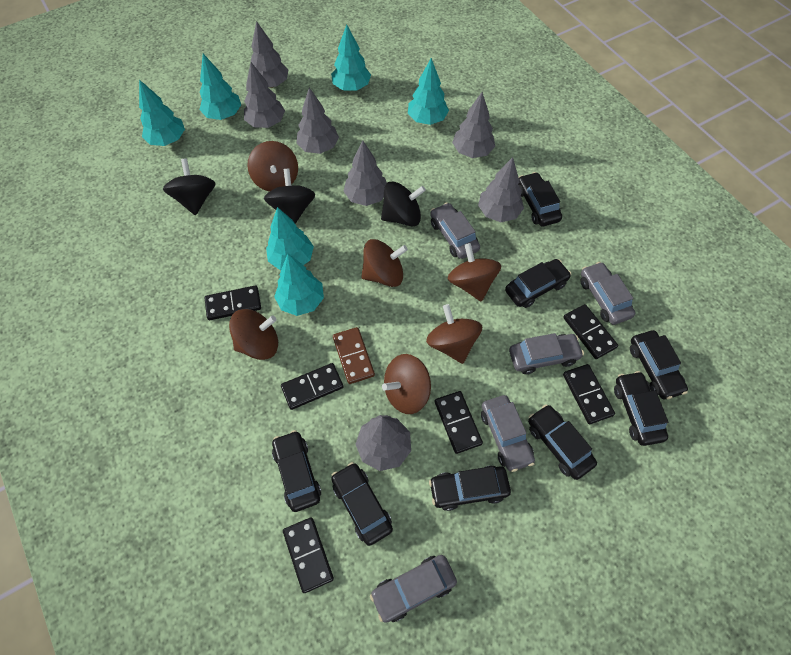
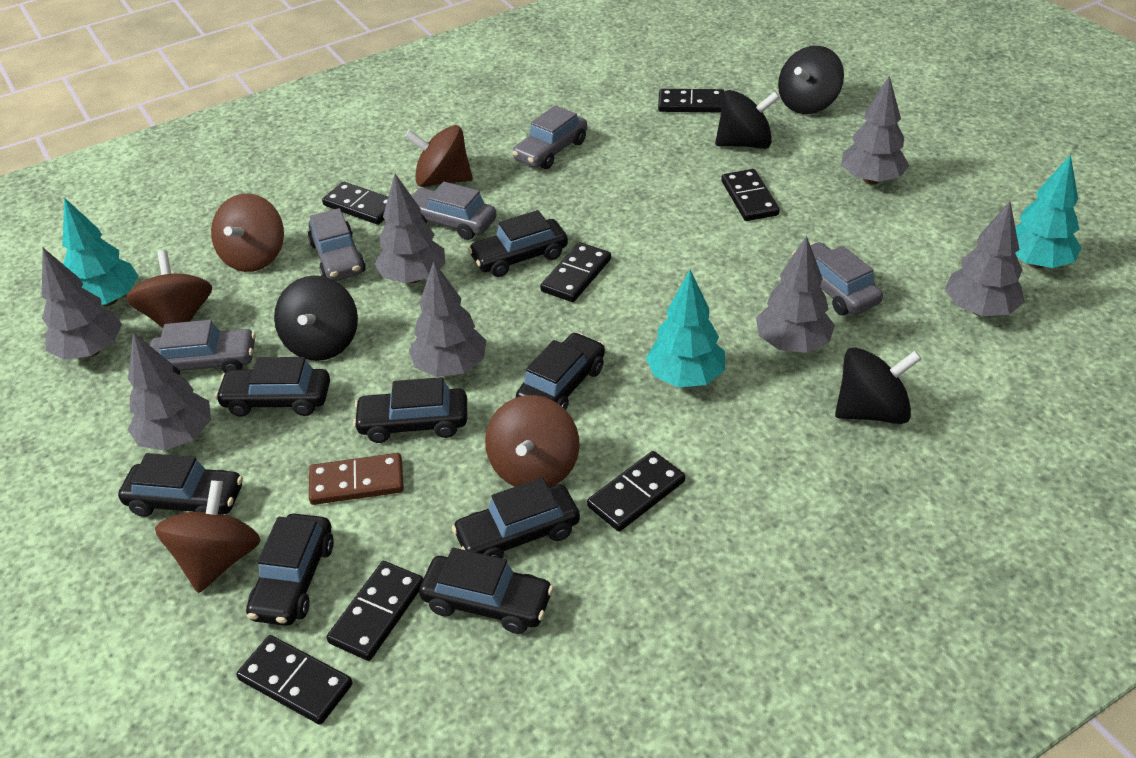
black domino: [205,285,261,320] [281,363,343,410] [283,517,334,593] [435,391,483,454] [563,304,618,359] [563,364,615,424] = 6 -> [236,635,353,725] [322,182,388,225] [326,561,423,661] [540,242,611,302] [587,451,685,531] [658,89,724,112] [721,169,780,221] = 7
black spinning top: [163,158,216,215] [264,169,315,224] [381,181,426,226] = 3 -> [274,275,358,361] [715,90,780,149] [778,46,844,114] [835,347,922,424] = 4
brown spinning top: [229,309,278,360] [247,141,298,192] [361,239,408,287] [382,354,431,414] [426,304,482,364] [448,243,501,302] = 6 -> [126,250,212,328] [155,480,261,593] [211,194,284,272] [405,125,473,187] [485,395,579,487] = 5
turquoise tree: [139,80,185,146] [200,54,241,120] [266,207,314,270] [274,254,324,316] [331,24,371,91] [408,58,449,125] = 6 -> [63,198,138,306] [646,270,725,387] [1015,154,1082,269] = 3

